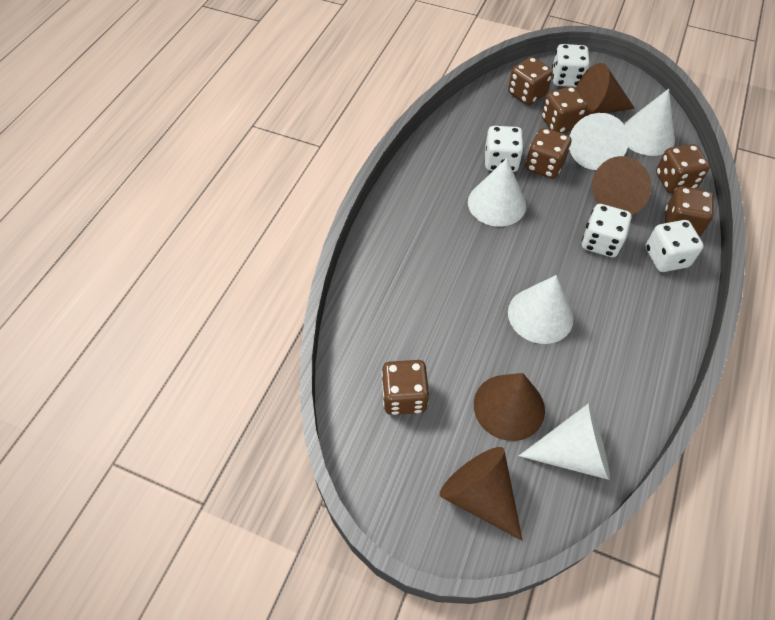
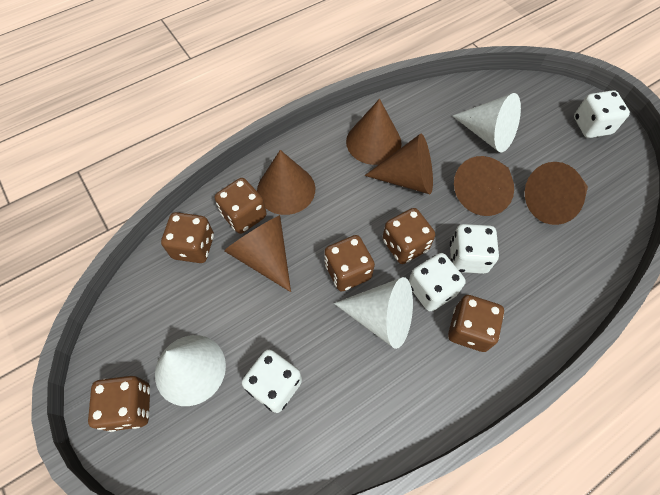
brown cone: [440,447,523,541] [474,373,545,441] [576,63,635,116] [592,156,652,215] = 4 -> [224,215,291,292] [257,150,315,215] [346,99,402,165] [365,134,433,194] [454,156,514,216] [525,162,588,225] = 6
white cone: [468,158,526,227] [508,275,574,344] [519,403,610,480] [569,113,629,170] [624,89,675,156] = 5 -> [155,335,226,406] [334,277,413,349] [453,93,521,153] = 3

